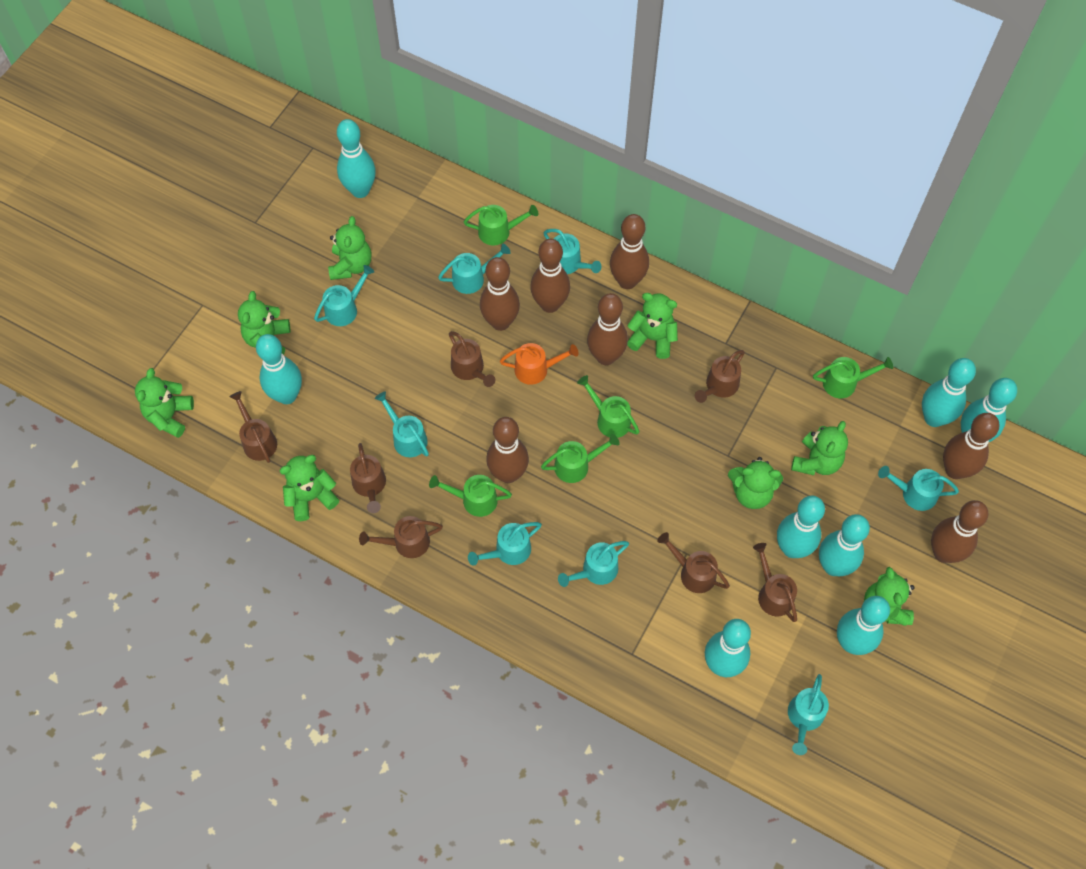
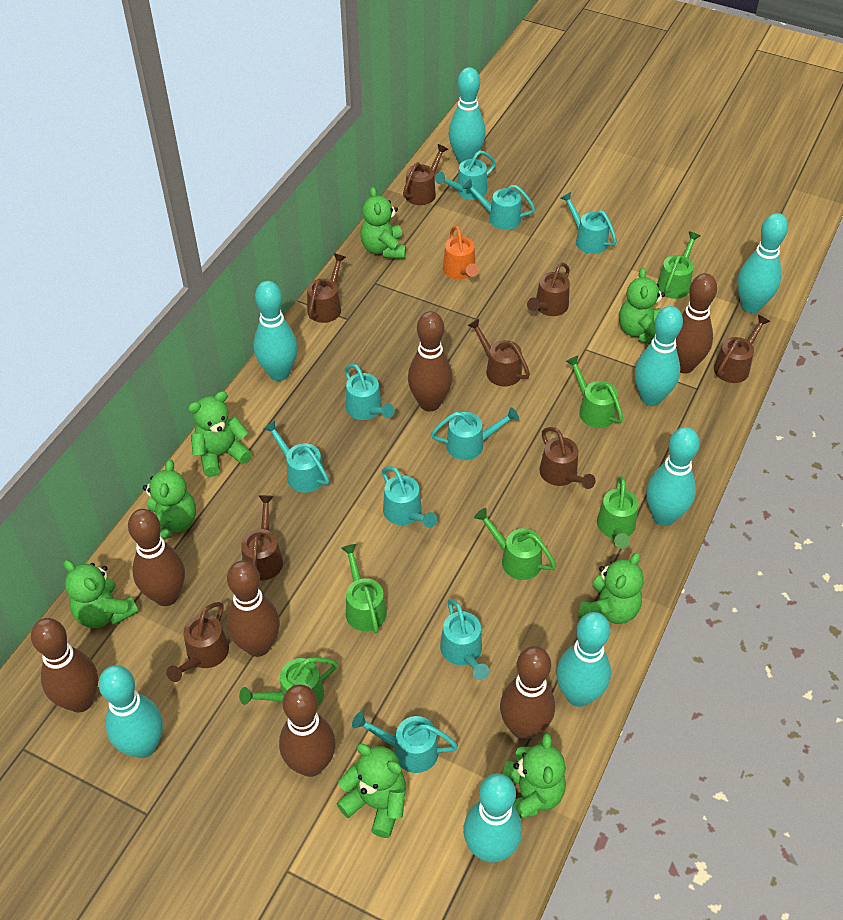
brown watering can: [230,391,277,463] [350,443,386,513] [359,516,443,558] [449,331,495,387] [657,532,730,593] [695,350,745,403] [753,543,797,622] = 7 -> [166,602,229,682] [241,495,283,581] [307,253,346,323] [403,144,448,205] [467,319,530,386] [527,262,570,316] [539,427,596,489] [714,315,770,383] = 8
green watering can: [429,475,512,517] [464,205,538,245] [541,434,620,483] [577,375,640,438] [813,357,893,398] = 5 -> [239,657,338,706] [341,544,387,633] [474,508,556,580] [565,356,623,428] [597,476,639,549] [657,231,700,299] = 6
turquoise watering can: [314,265,374,326] [375,391,429,457] [438,244,511,294] [468,522,542,566] [543,229,601,274] [558,541,629,587] [788,674,829,755] [878,466,959,511] = 8 -> [263,421,329,493] [344,364,395,420] [352,712,458,773] [382,466,437,528] [431,407,519,460] [435,151,496,200] [440,598,489,680] [463,179,535,230] [561,192,617,254] = 9

